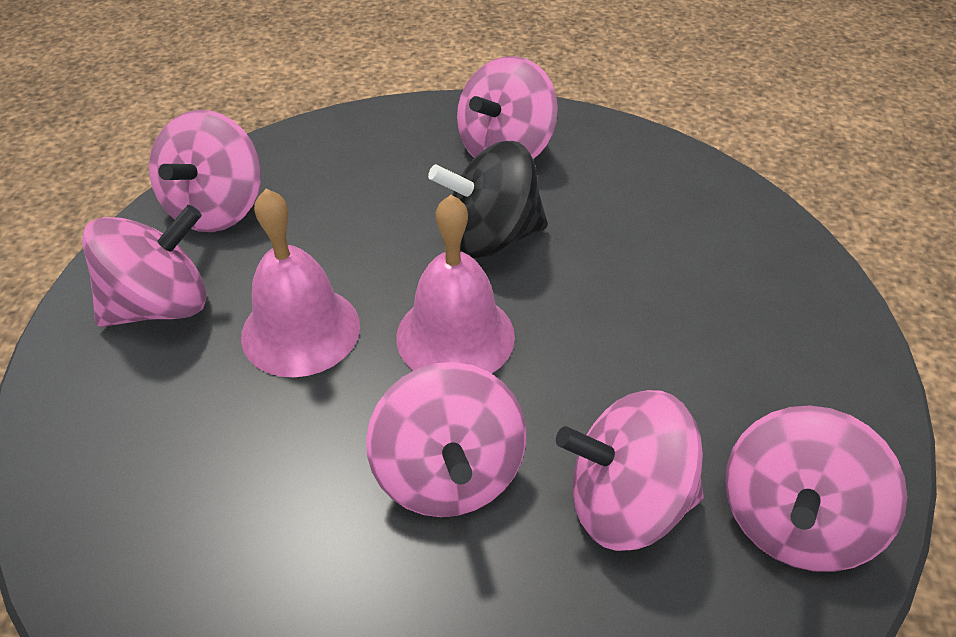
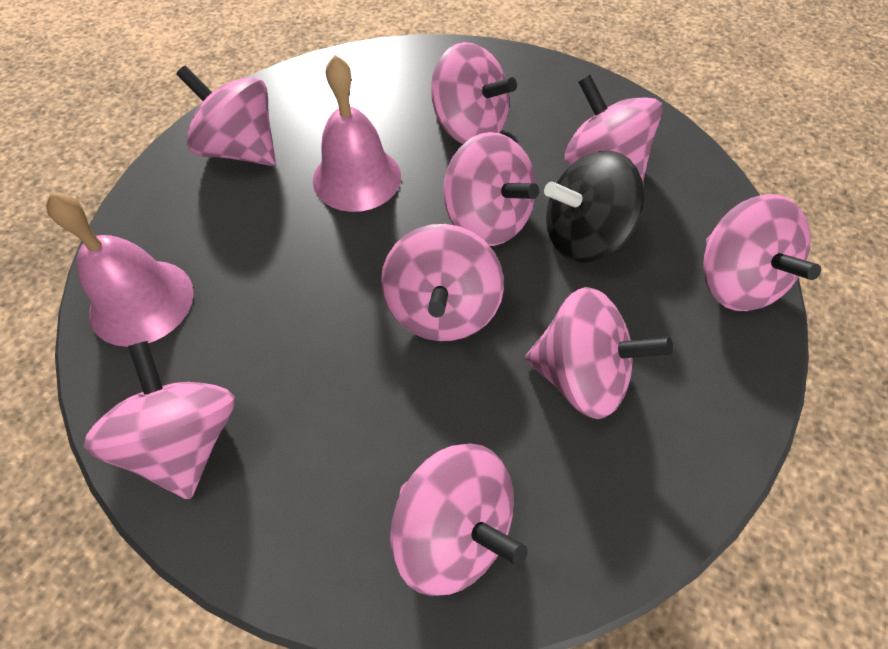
pink spinning top: [82,205,206,327] [149,110,261,232] [366,362,526,517] [457,56,558,159] [556,390,704,551] [725,405,907,572] = 6 -> [84,341,235,499] [176,66,276,166] [381,224,504,341] [390,443,528,596] [431,42,517,144] [443,132,539,246] [525,287,673,419] [565,75,663,181] [703,194,821,311] = 9

